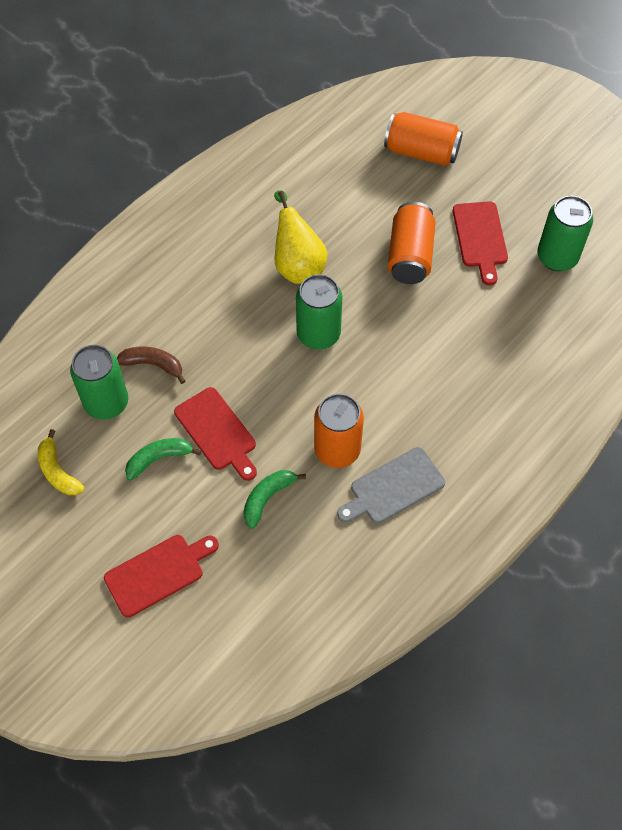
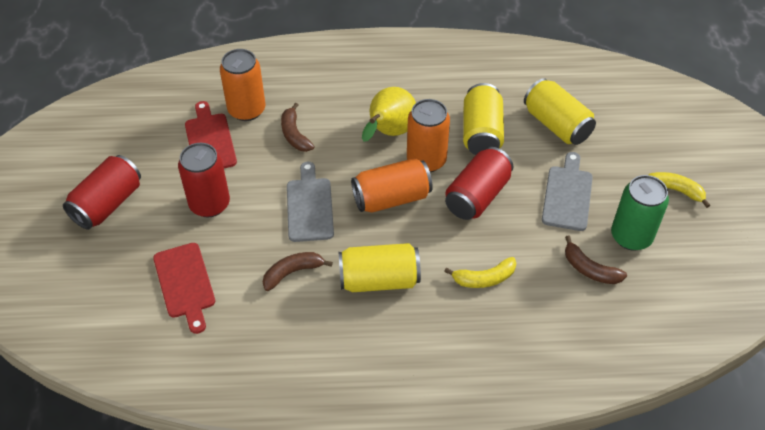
brown banana: [117,347,185,384] = 1 -> [263,252,333,291] [281,103,314,152] [565,236,627,284] = 3
green banana: [125,438,201,481] [243,470,306,529] = 2 -> none = 0
green can: [70,345,128,420] [296,274,342,349] [537,196,593,271] = 3 -> [611,175,669,251] = 1
grey cutting board: [337,447,445,524] = 1 -> [287,162,334,242] [542,152,593,231] = 2
red can: none = 0 -> [63,155,141,230] [178,143,230,217] [445,147,513,220] = 3
red cutting board: [104,535,219,618] [174,387,257,481] [453,201,508,286] = 3 -> [153,243,215,334] [185,101,237,168] = 2
yellow banana: [38,429,85,495] = 1 -> [444,257,516,288] [648,172,710,208] = 2
yellow can: none = 0 -> [339,243,421,292] [463,83,504,155] [524,78,596,145] = 3

